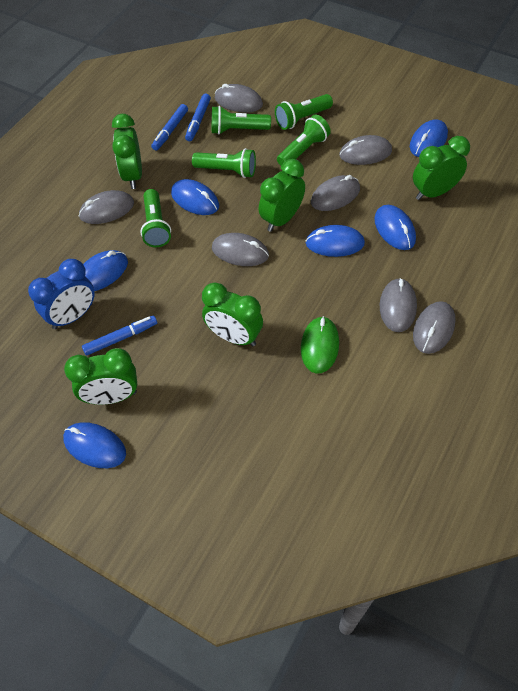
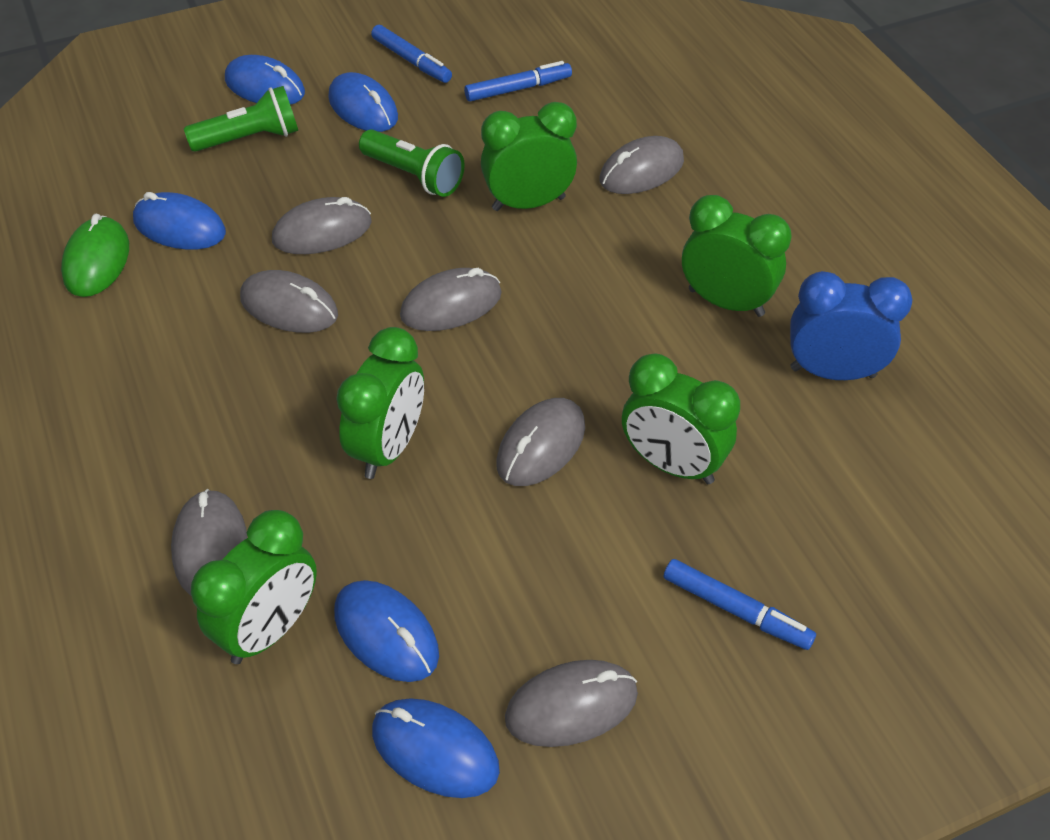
blue mouse: [63,422,126,468] [83,250,128,291] [171,179,219,215] [306,225,365,257] [374,205,416,250] [410,120,448,157] = 6 -> [133,192,226,250] [225,55,305,105] [328,72,398,132] [334,580,439,682] [372,698,500,798] = 5
green flashlight: [140,189,171,247] [192,148,256,178] [212,106,271,134] [275,94,333,130] [277,115,331,166] = 5 -> [184,86,298,152] [359,129,465,197] = 2

